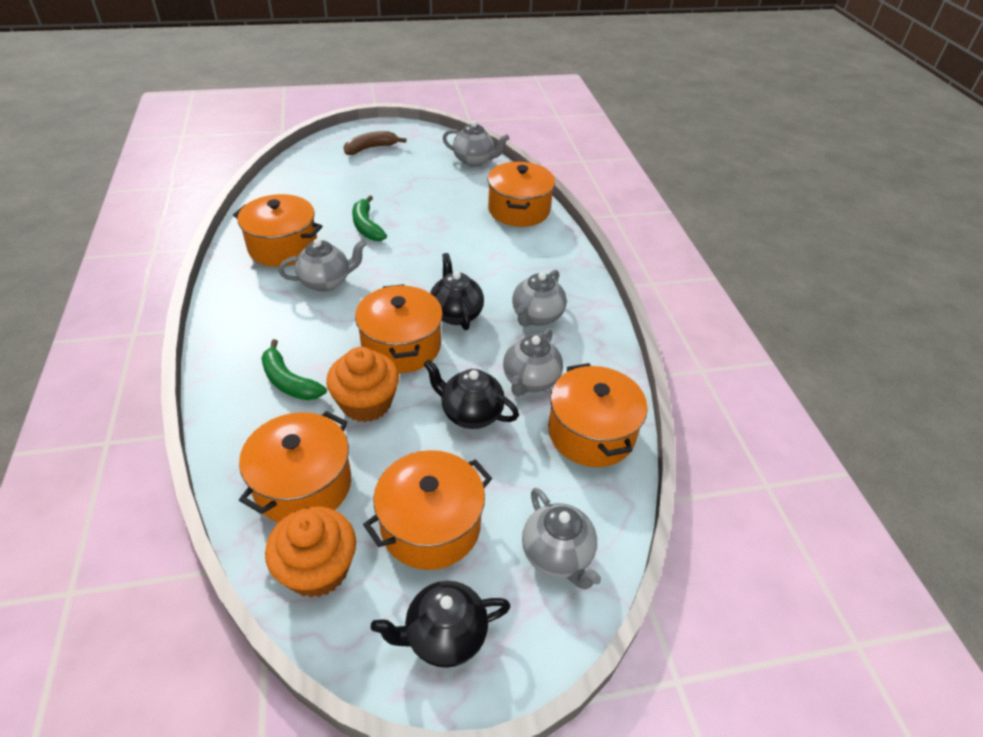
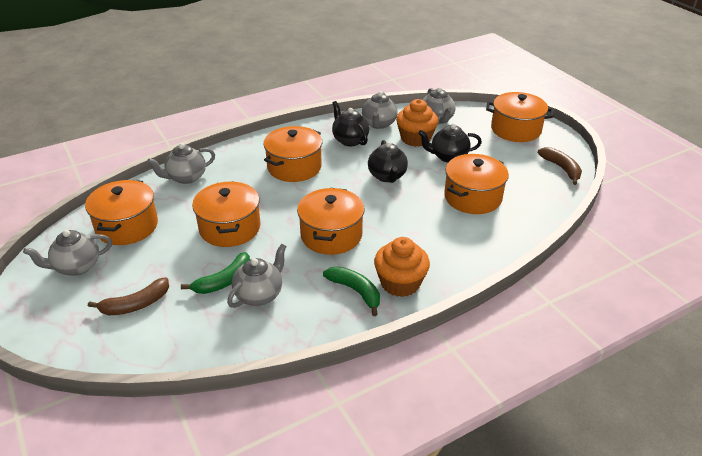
brown banana: [344,131,406,155] = 1 -> [88,277,169,315] [538,147,582,185] = 2

